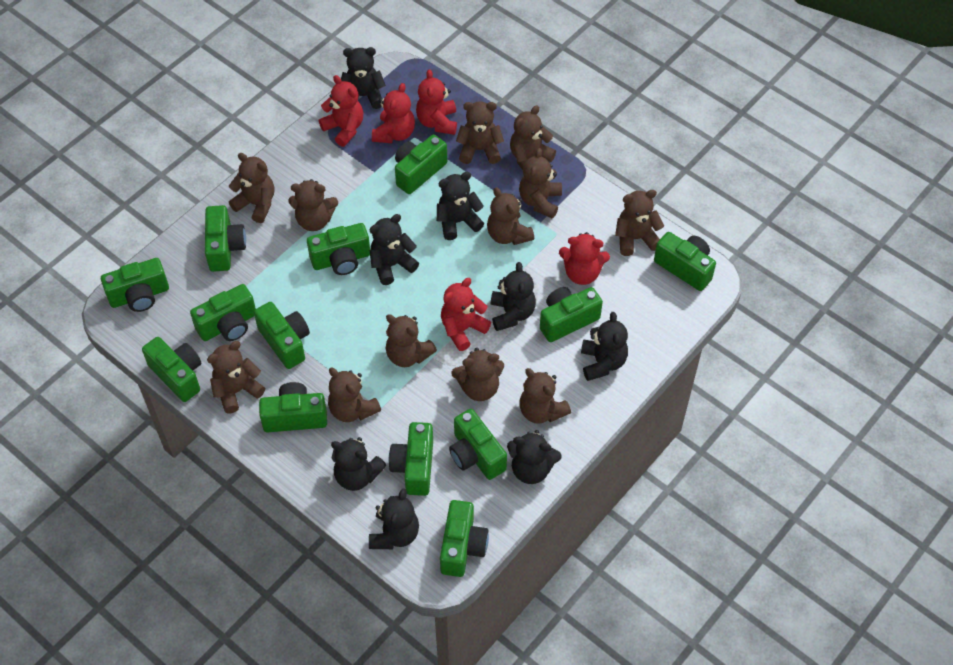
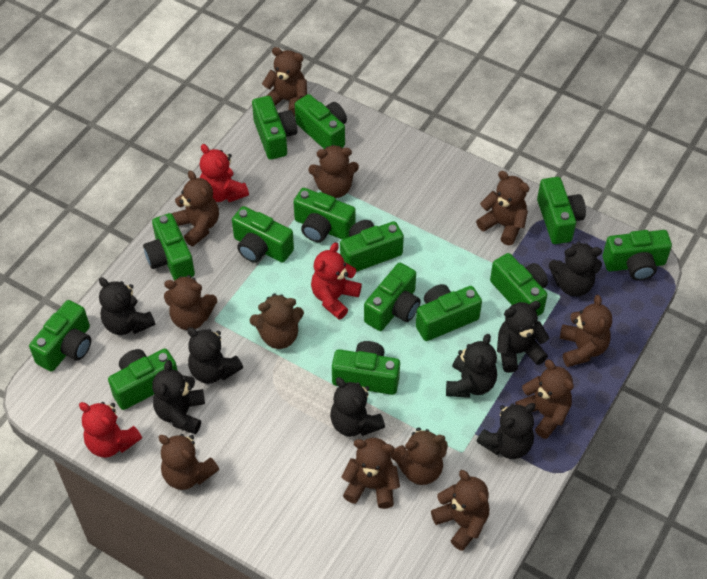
green camera: [101,258,169,312] [142,337,201,402] [190,284,256,341] [205,205,246,272] [254,302,310,369] [259,382,327,432] [307,223,370,275] [389,422,433,496] [395,135,447,194] [440,500,489,577] [449,409,507,480] [540,287,603,342] [654,232,716,291] = 13 -> [29,300,91,372] [108,348,178,410] [143,213,195,281] [232,206,294,263] [252,96,297,160] [294,188,356,242] [295,94,347,149] [332,341,400,395] [340,220,404,272] [364,263,421,331] [416,284,482,341] [490,253,548,316] [537,177,586,244] [603,230,672,281] = 14
red teddy bear: [319,75,363,147] [372,83,415,143] [416,69,457,135] [441,278,491,351] [559,232,610,285] = 5 -> [79,402,142,458] [200,144,249,202] [311,242,362,320] = 3

